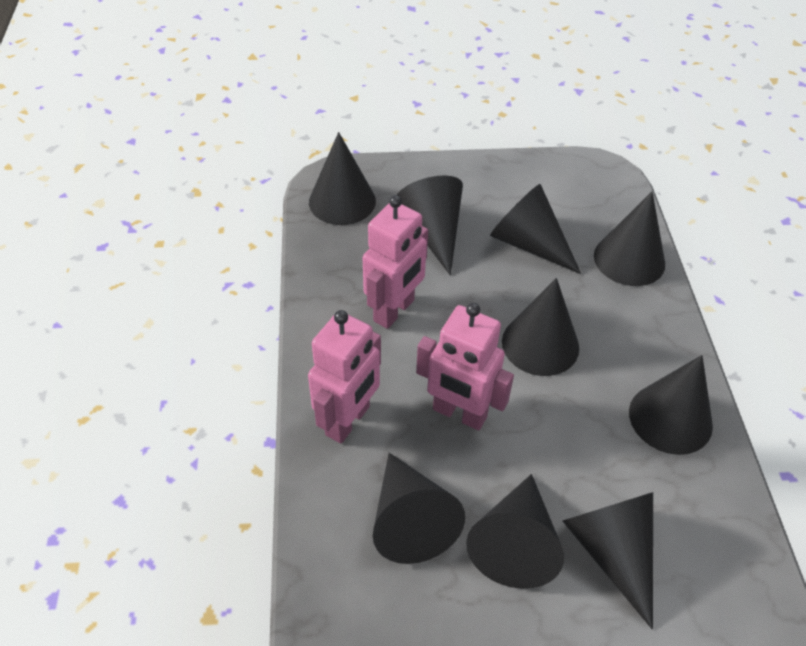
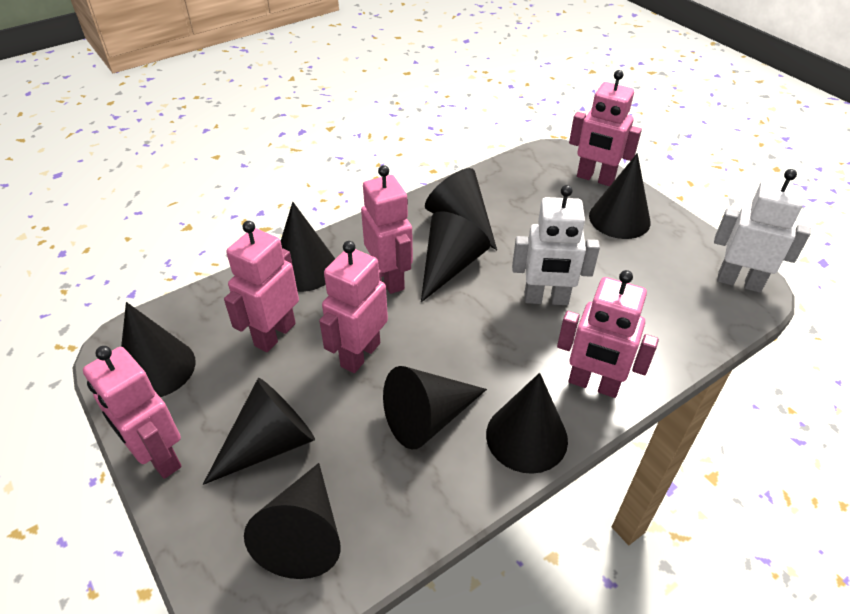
pink robot: [308,310,381,444] [363,195,428,329] [416,303,514,430] = 3 -> [83,346,182,479] [224,221,299,352] [319,241,388,373] [361,165,413,294] [557,270,659,398] [569,70,642,186] = 6
white robot: none = 0 -> [512,185,600,305] [714,169,811,293] = 2

